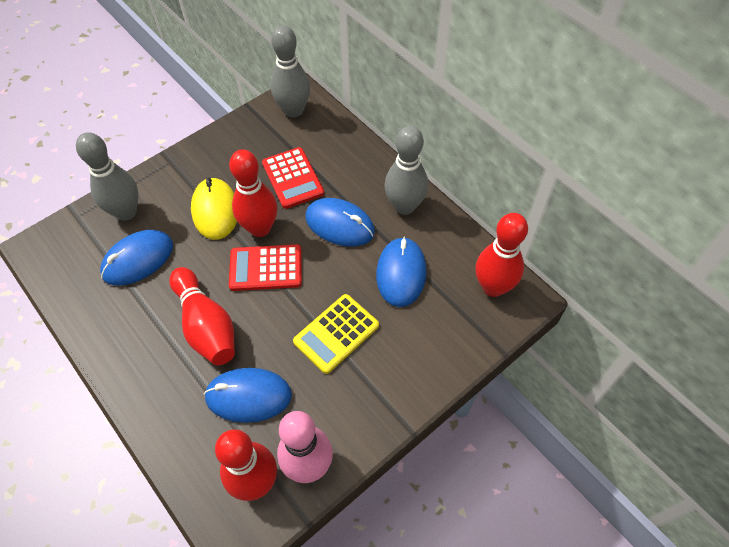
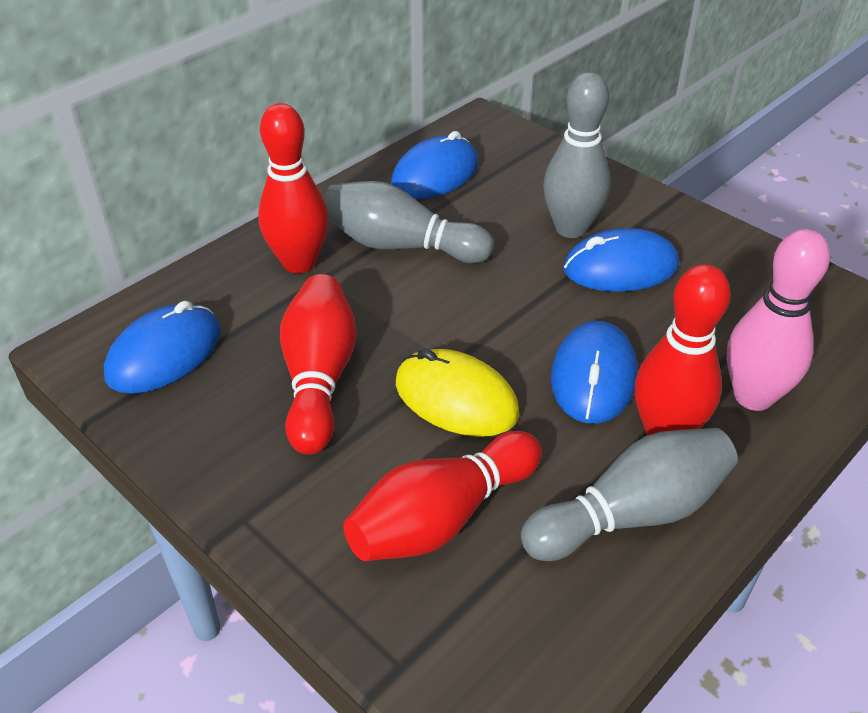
red calculator: [229,244,302,291] [262,147,324,209] = 2 -> none = 0
yellow calculator: [293,294,379,374] = 1 -> none = 0

